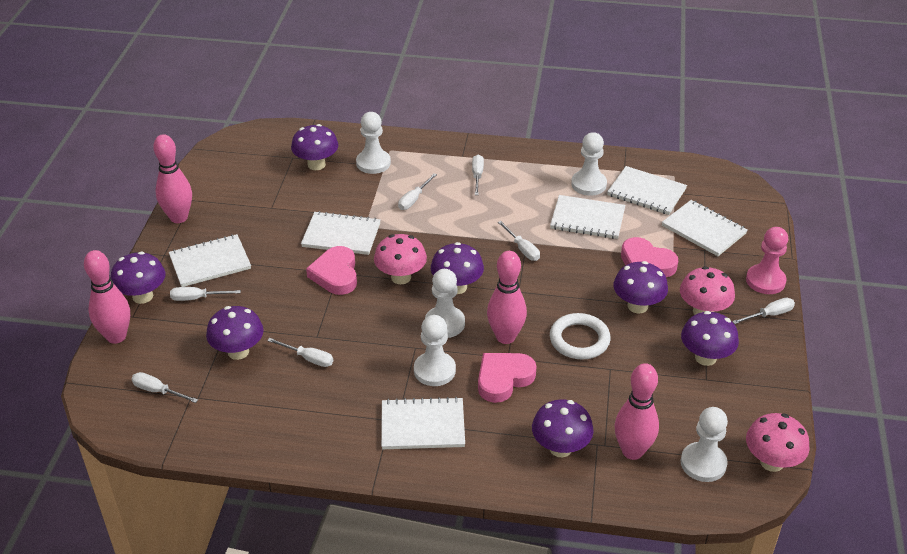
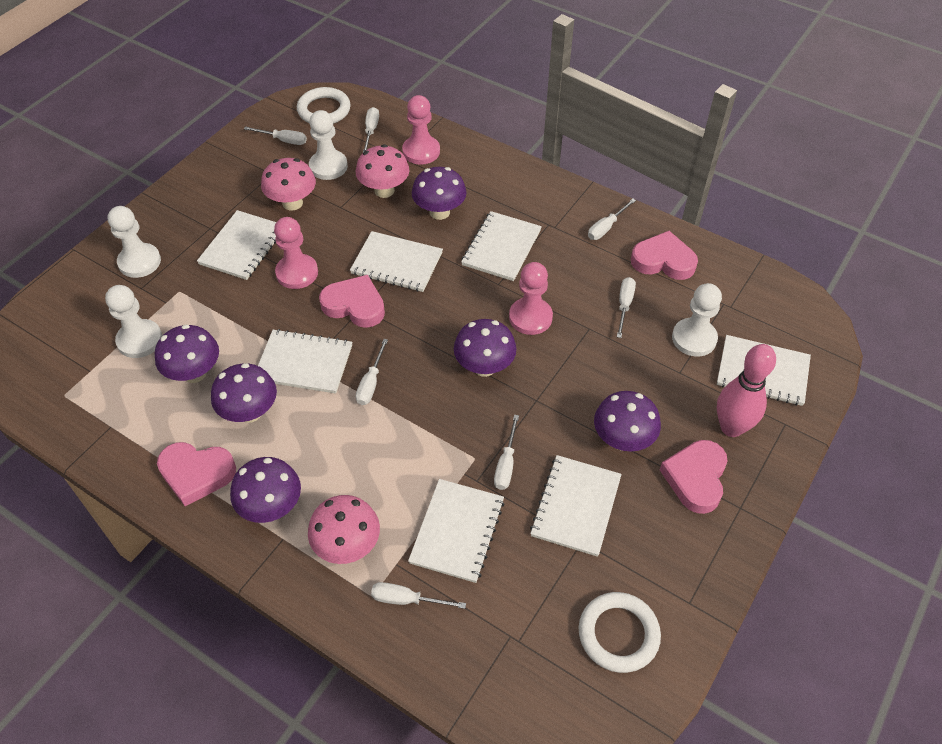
pink bowling pin: [84,250,130,344] [153,134,192,223] [487,251,527,344] [614,363,659,460] = 4 -> [717,344,776,437] = 1
pink heart: [306,246,357,295] [478,353,537,403] [621,237,678,277] = 3 -> [157,442,236,506] [319,275,385,328] [631,231,698,280] [660,440,727,514] = 4
pink pawn: [746,227,788,294] = 1 -> [274,217,318,289] [402,95,440,165] [509,262,553,335] = 3
purple mushroom: [111,252,165,304] [206,306,264,360] [291,124,338,170] [431,242,484,294] [532,399,594,457] [613,261,668,313] [681,311,739,366] = 7 -> [155,324,219,383] [211,363,277,423] [230,457,301,523] [412,167,467,220] [454,319,516,377] [594,391,661,452] = 6
white notebook: [169,234,251,287] [301,211,381,255] [381,397,465,449] [550,195,625,239] [607,166,687,215] [662,200,748,256] = 6 -> [197,210,276,280] [258,329,353,394] [350,231,443,292] [408,479,505,583] [461,211,542,281] [530,455,622,557] [717,335,811,406] = 7
white pawn: [356,112,391,174] [414,315,456,386] [425,269,465,338] [571,132,607,196] [681,407,728,482] = 5 -> [105,285,162,358] [108,206,161,278] [309,110,348,180] [672,283,722,357] = 4
white ring: [550,313,611,360] = 1 -> [297,87,350,124] [579,592,661,673] = 2

